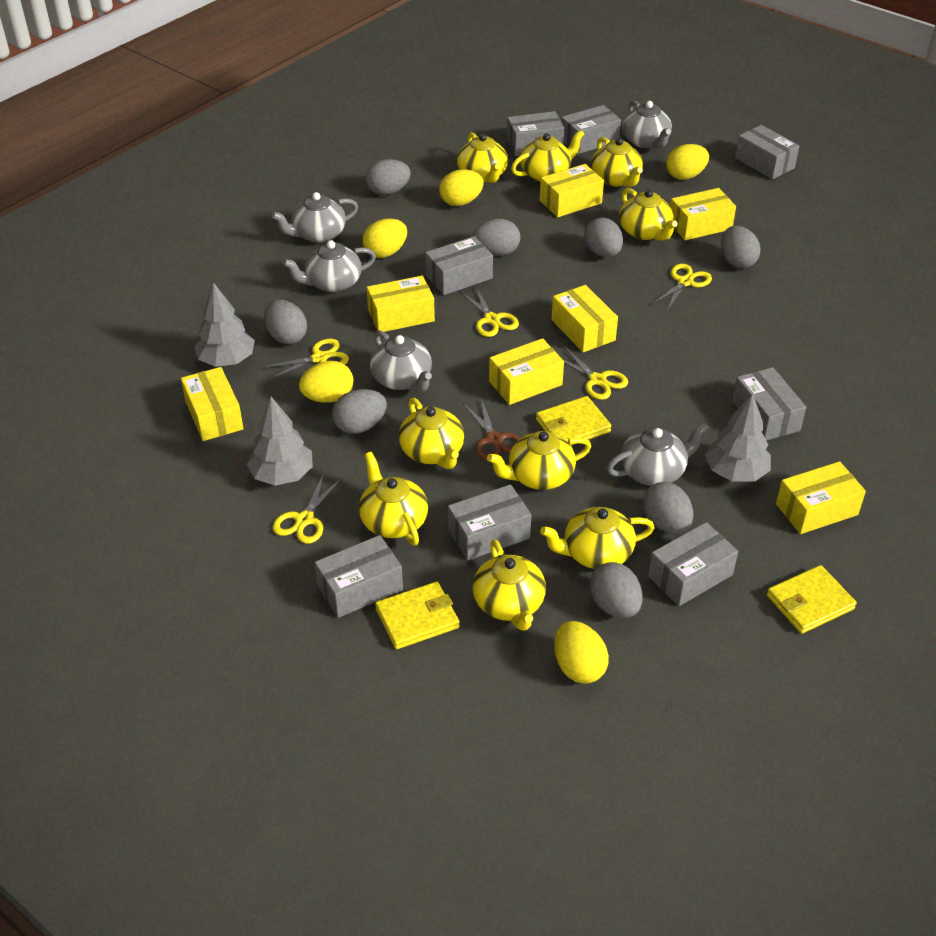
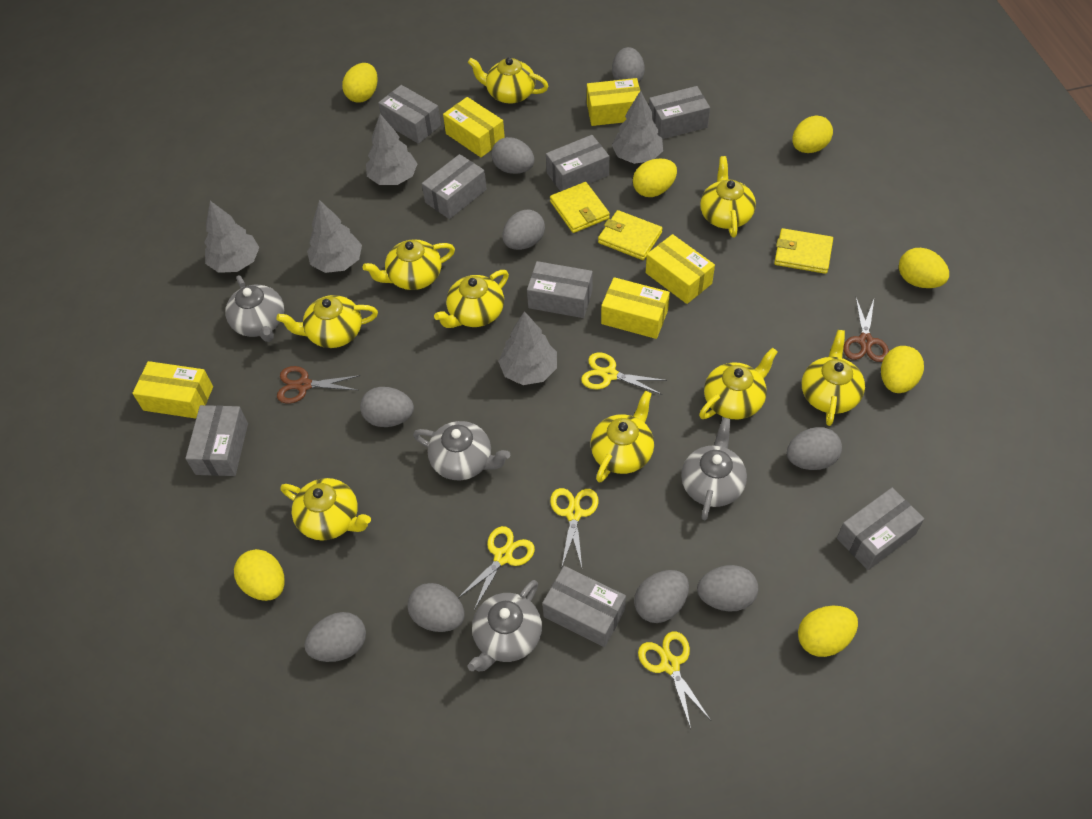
brown scissors: [463,399,521,460] = 1 -> [277,366,361,404] [843,298,889,362] = 2
grey egg: [264,300,307,344] [332,389,387,434] [365,159,411,195] [472,219,520,256] [584,218,623,257] [589,562,642,618] [642,482,693,533] [721,226,761,269] = 8 -> [304,612,366,662] [360,387,414,427] [407,583,465,632] [491,137,534,174] [503,210,545,250] [612,47,645,83] [634,570,689,623] [697,565,758,611] [787,427,842,470] = 9
grey teapot: [271,192,358,243] [283,240,376,292] [370,330,432,392] [607,422,709,486] [622,101,672,148] = 5 -> [225,275,284,342] [413,421,510,480] [468,580,542,672] [681,418,747,520] = 4
grey tree: [194,282,255,367] [247,397,313,486] [705,393,771,481] = 3 -> [204,201,259,273] [307,200,362,273] [366,114,418,185] [498,311,557,385] [612,90,663,164] = 5
yellow box: [181,367,243,441] [367,276,435,332] [489,338,564,405] [540,164,604,217] [552,285,618,352] [670,188,736,240] [776,461,866,534] = 7 -> [133,361,213,419] [443,97,505,157] [587,78,640,126] [601,277,670,339] [646,234,715,304] = 5
yellow egg: [299,361,353,403] [362,218,407,258] [439,169,484,206] [554,621,609,684] [666,144,709,180] = 5 -> [234,549,285,601] [342,63,378,102] [633,159,677,197] [792,115,833,153] [798,606,858,657] [881,346,924,393] [899,248,949,288] = 7
yellow scissors: [262,338,349,380] [272,474,342,544] [460,285,519,337] [564,346,628,400] [651,264,712,311] = 5 -> [458,526,535,610] [550,488,598,569] [581,352,667,395] [638,631,710,729] = 4

